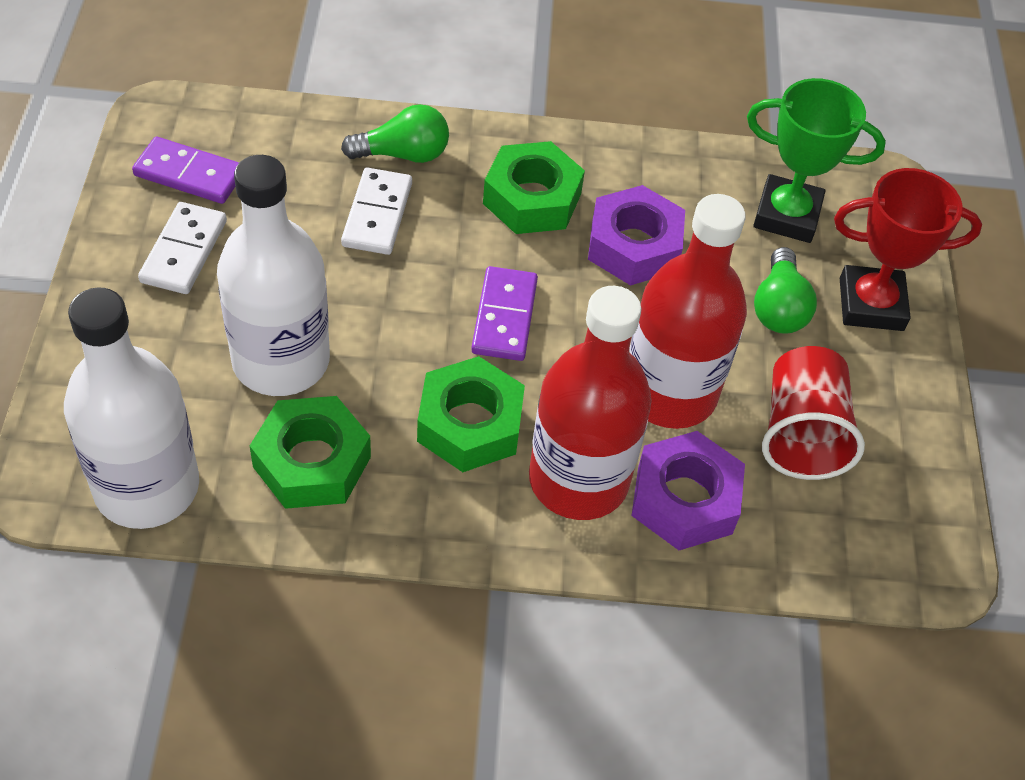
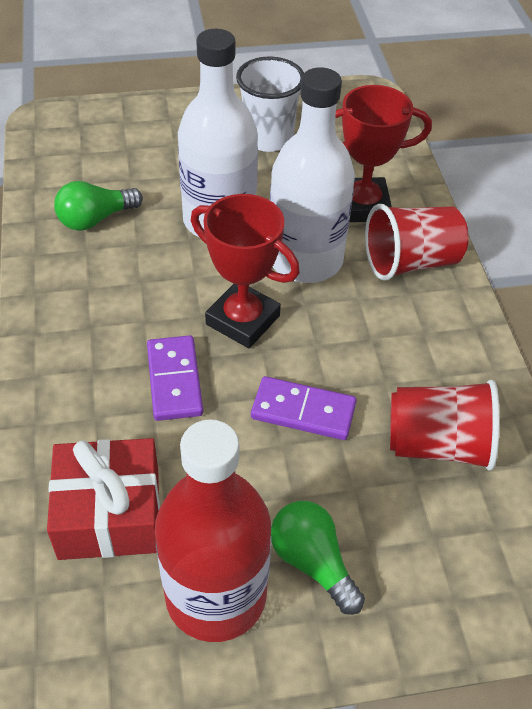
green nut: [250,396,371,509] [417,356,525,472] [483,141,585,234] = 3 -> none = 0
green trophy: [747,78,886,243] = 1 -> none = 0
purple nut: [588,185,685,285] [631,431,745,550] = 2 -> none = 0
red bottle: [529,286,652,520] [629,194,747,429] = 2 -> [155,419,271,642] = 1
red cup: [762,346,865,480] = 1 -> [365,204,469,281] [390,380,500,471] = 2
red gift: none = 0 -> [47,438,160,560] = 1
red trophy: [834,168,982,331] = 1 -> [191,194,300,348] [335,85,432,222] = 2
white cup: none = 0 -> [236,56,304,152] = 1
white domino: [138,202,227,294] [341,168,412,255] = 2 -> none = 0

